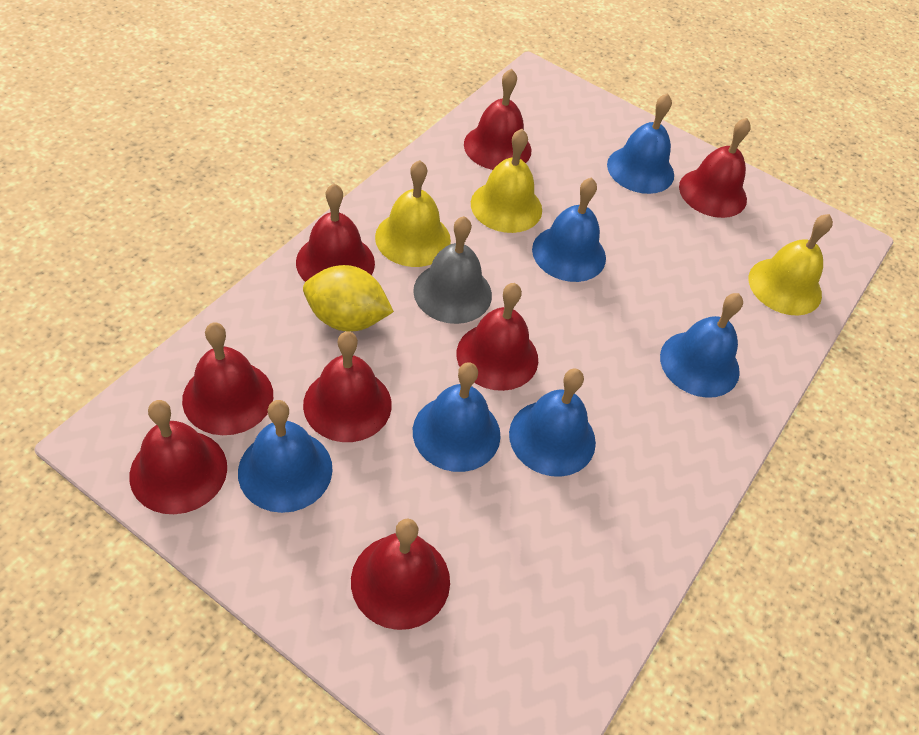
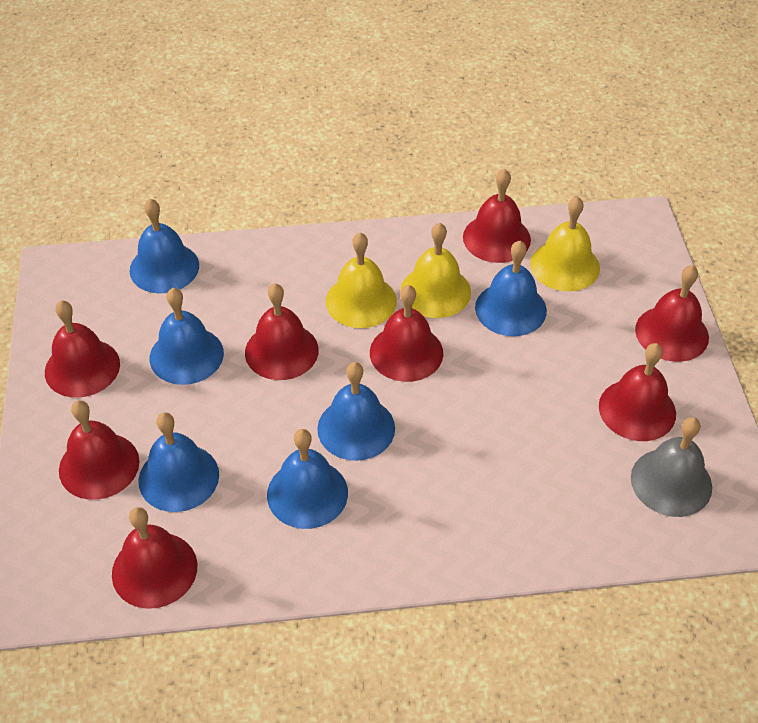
yellow lemon: [303,265,394,332] = 1 -> none = 0

